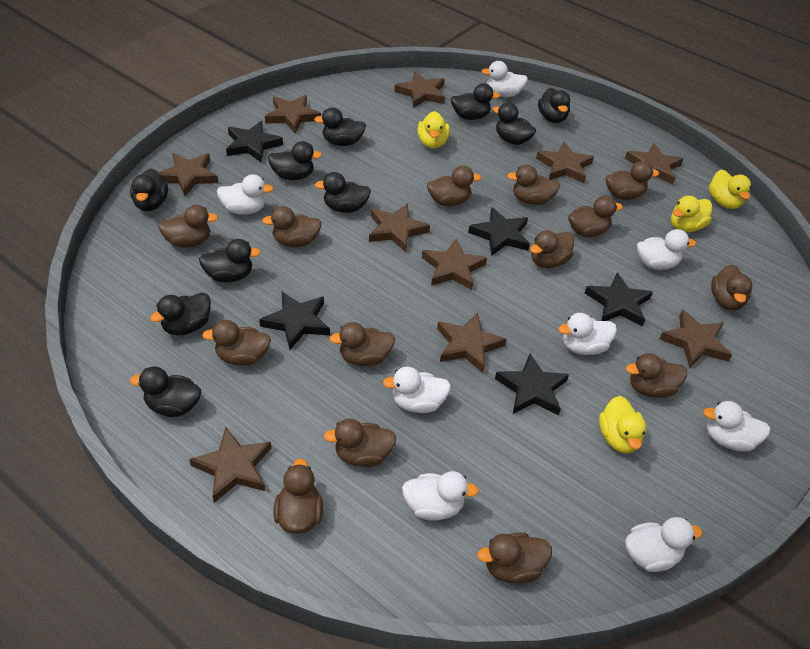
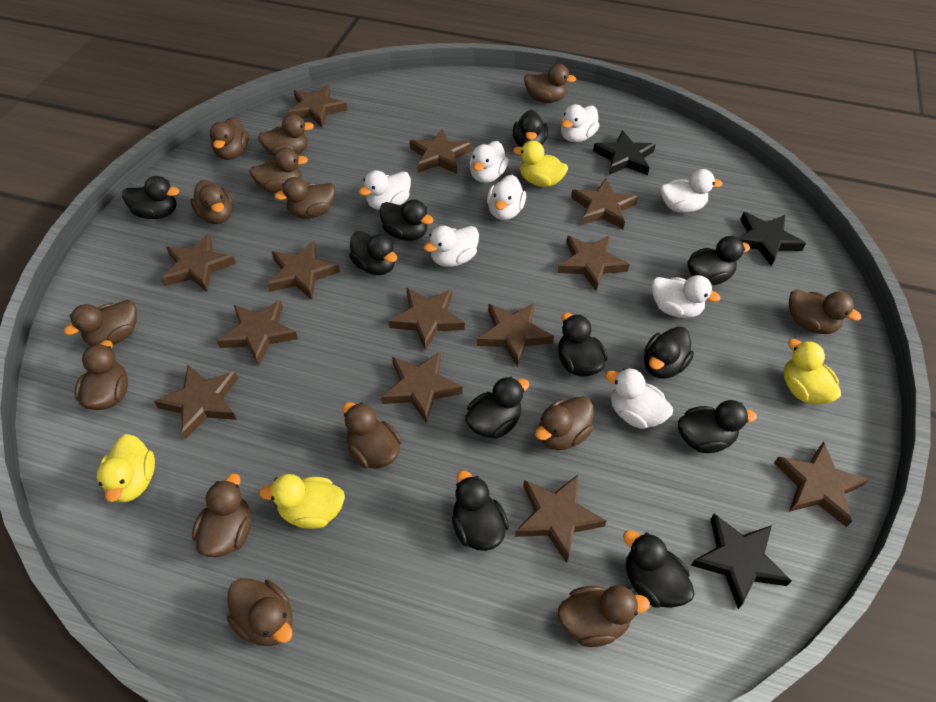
black duck: [130,169,168,211] [130,367,201,417] [150,293,211,335] [199,239,261,282] [268,141,322,180] [314,107,366,146] [315,172,371,213] [451,83,500,120] [492,103,536,145] [538,88,570,123] = 10 -> [122,176,179,219] [349,231,397,275] [379,199,434,241] [452,470,509,551] [465,377,530,439] [513,110,548,147] [558,313,607,377] [623,530,695,608] [644,327,694,379] [678,400,757,453] [687,236,750,285] = 11
black star: [226,121,283,163] [259,292,330,350] [468,207,530,256] [495,353,569,416] [585,272,653,326] = 5 -> [593,130,656,175] [691,514,792,609] [738,212,806,267] = 3
brown star: [158,153,218,196] [189,427,271,503] [265,95,321,133] [369,203,430,252] [394,71,445,108] [422,239,487,290] [437,313,507,373] [536,142,594,183] [625,143,683,185] [660,309,732,368] = 10 -> [154,365,238,439] [161,234,236,292] [217,300,298,366] [268,241,340,300] [288,85,347,127] [381,351,463,423] [389,288,465,351] [410,129,471,174] [477,302,554,367] [515,475,606,563] [558,235,630,291] [571,178,638,229] [774,442,869,527] = 13

